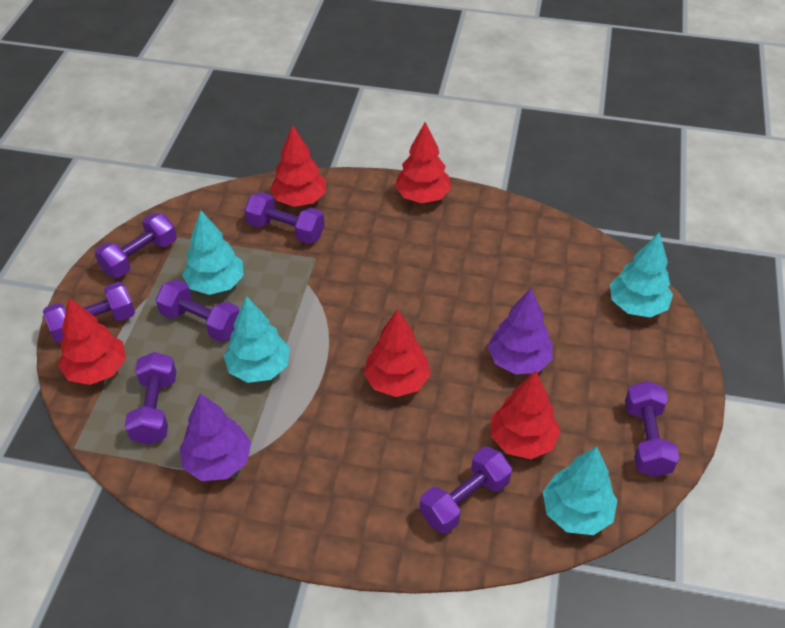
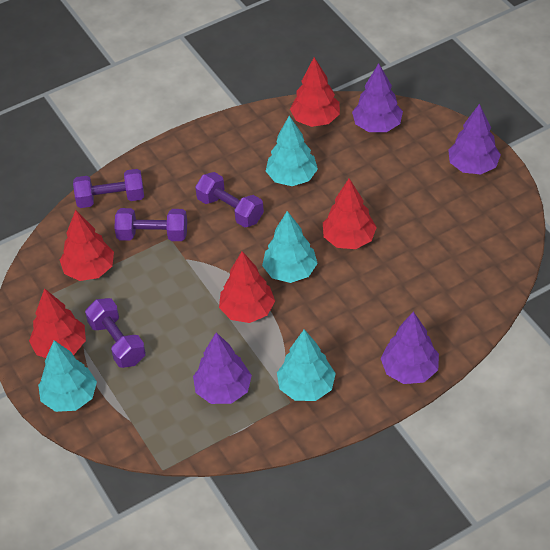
purple dumbbell: [43,282,135,343] [95,213,177,278] [125,352,177,445] [155,280,240,342] [245,192,325,244] [419,447,512,534] [625,381,679,477] = 7 -> [73,169,144,208] [85,298,146,368] [114,208,187,241] [195,172,264,227] = 4
purple tree: [180,393,251,481] [487,289,553,374] = 2 -> [193,332,252,404] [352,63,403,132] [381,312,439,384] [448,104,501,174] = 4

